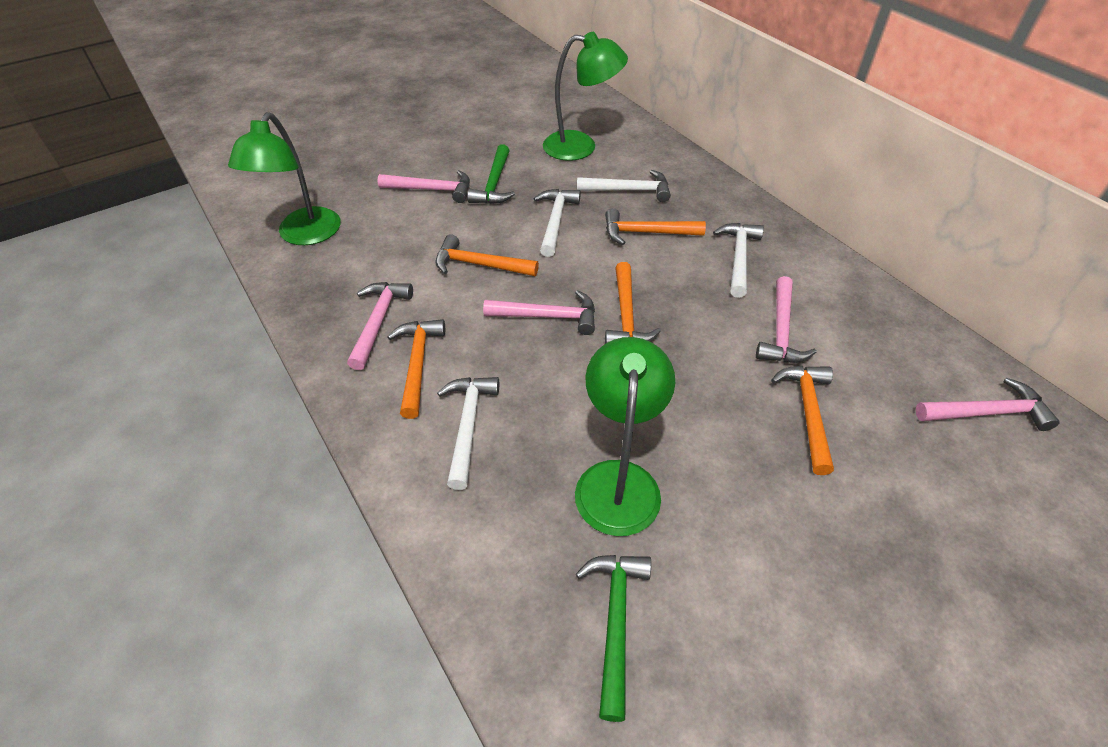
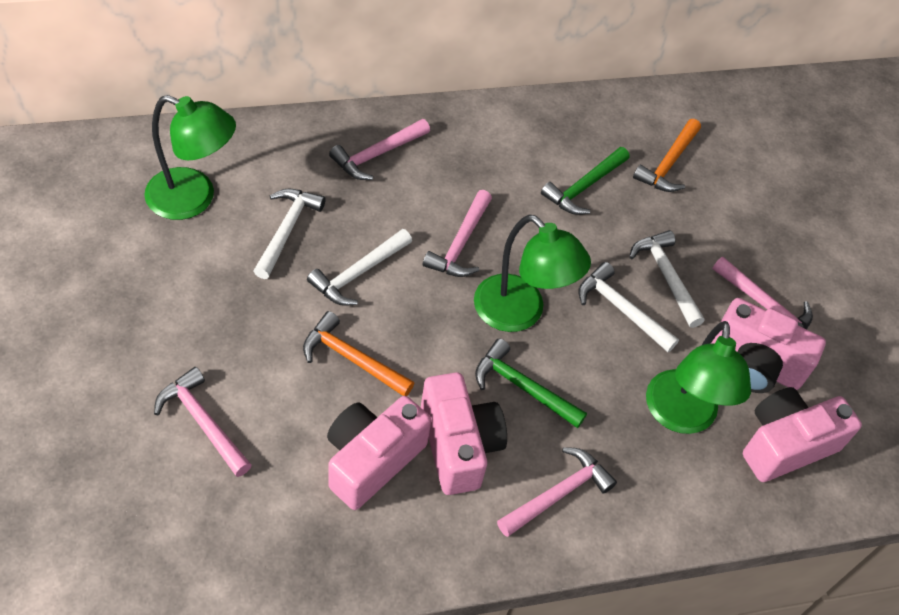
orange hammer: [387,319,445,419] [436,234,539,276] [605,208,706,245] [605,262,661,344] [771,366,834,475] = 5 -> [303,311,414,396] [633,119,701,192] = 2
pink camera: none = 0 -> [327,396,431,510] [421,372,507,495] [711,298,826,393] [743,387,862,482] = 4

